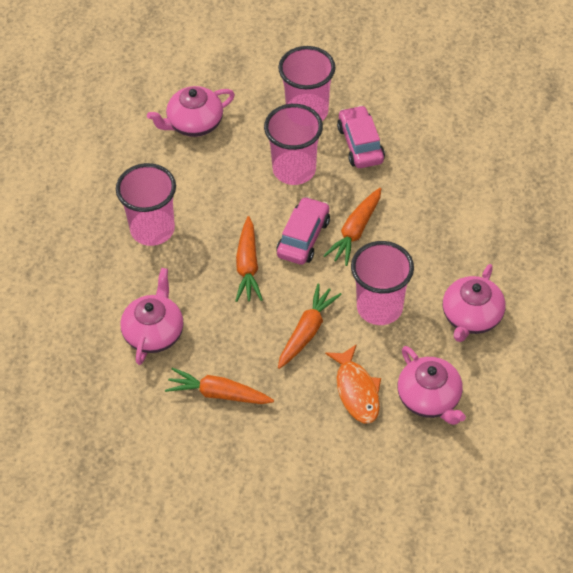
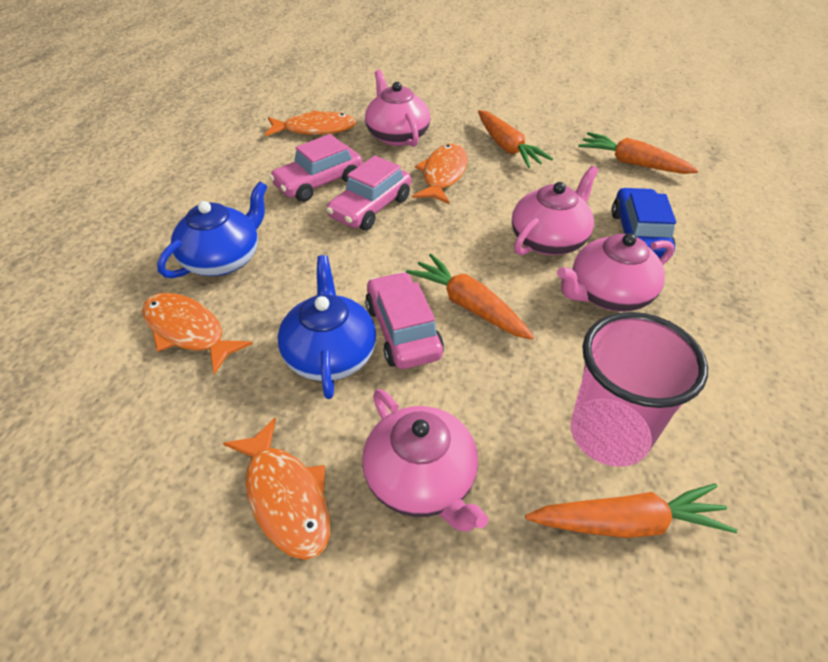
blue car: none = 0 -> [611,187,676,258] = 1
blue teapot: none = 0 -> [157,181,268,278] [278,255,376,399] = 2
orange fish: [325,344,381,424] = 1 -> [142,293,253,374] [223,418,330,560] [265,110,357,136] [412,144,468,204] = 4
pink car: [277,196,330,265] [337,105,385,168] = 2 -> [269,134,362,202] [326,156,411,230] [365,272,444,369] = 3
pink cup: [116,163,176,246] [264,104,323,185] [278,46,335,121] [351,241,414,325] = 4 -> [570,312,708,467] = 1

